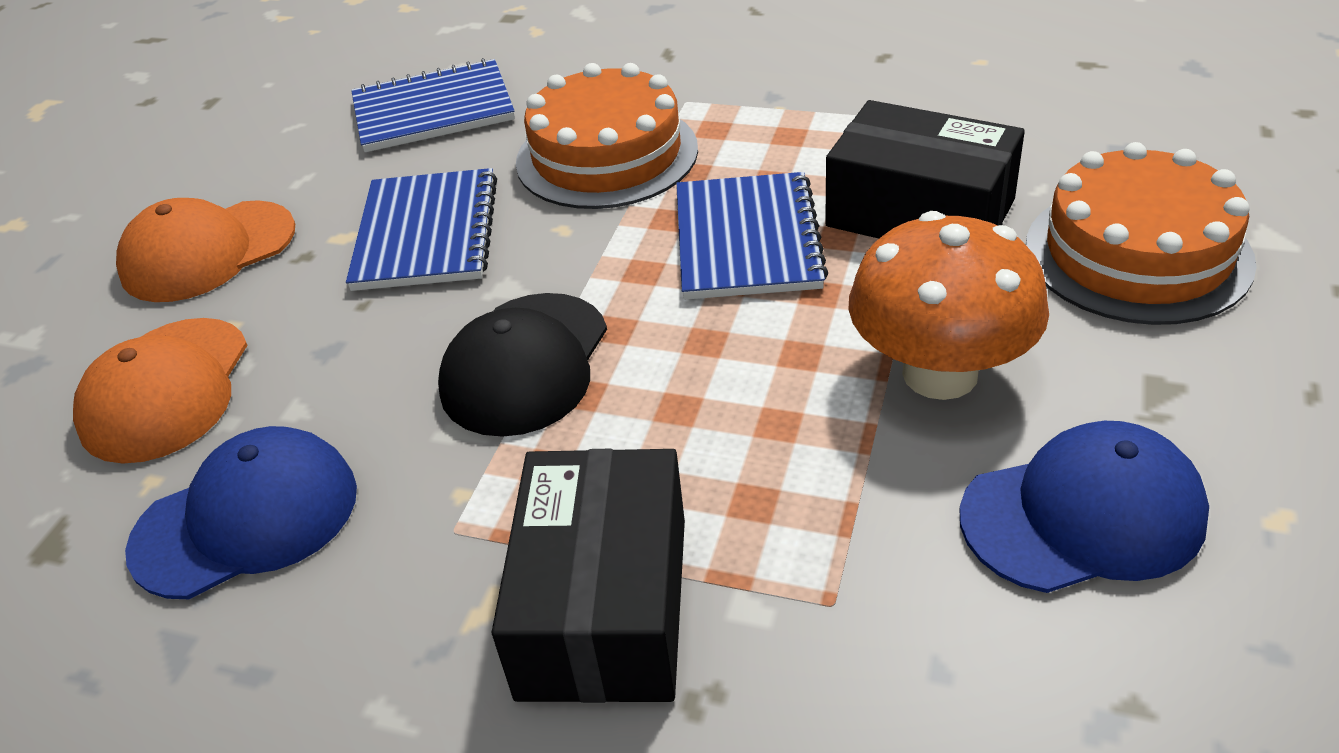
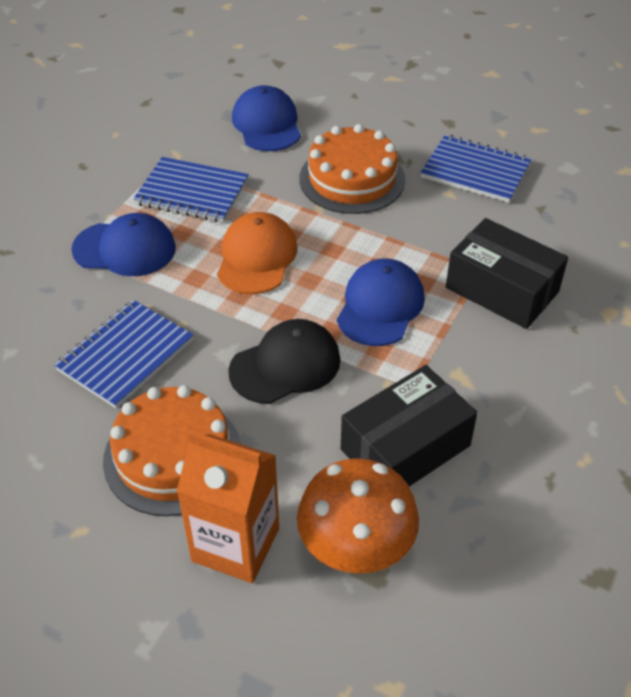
blue cap: [125,426,357,599] [959,421,1209,593] = 2 -> [71,213,176,276] [232,85,301,151] [337,258,425,346] = 3
orange cap: [73,318,248,463] [116,198,295,302] = 2 -> [217,212,298,294] = 1
orange carton: none = 0 -> [177,431,279,583] = 1

